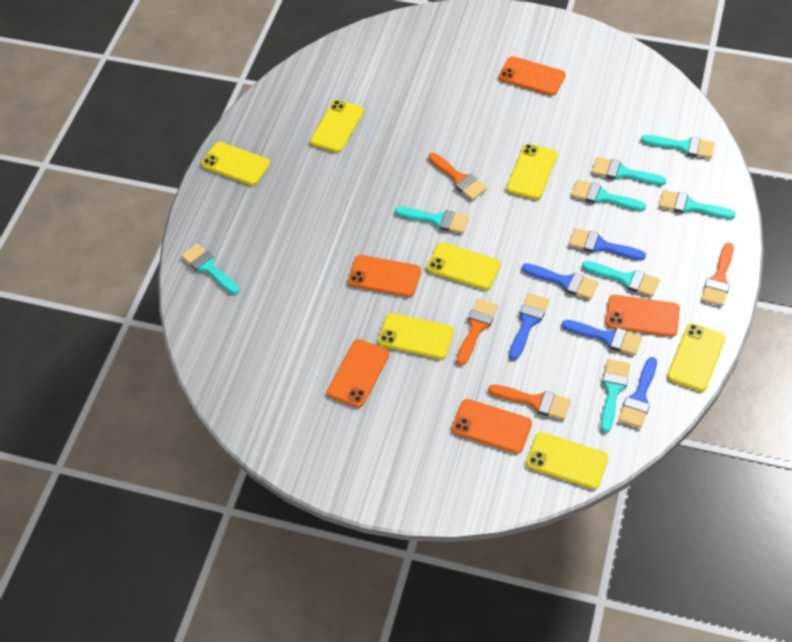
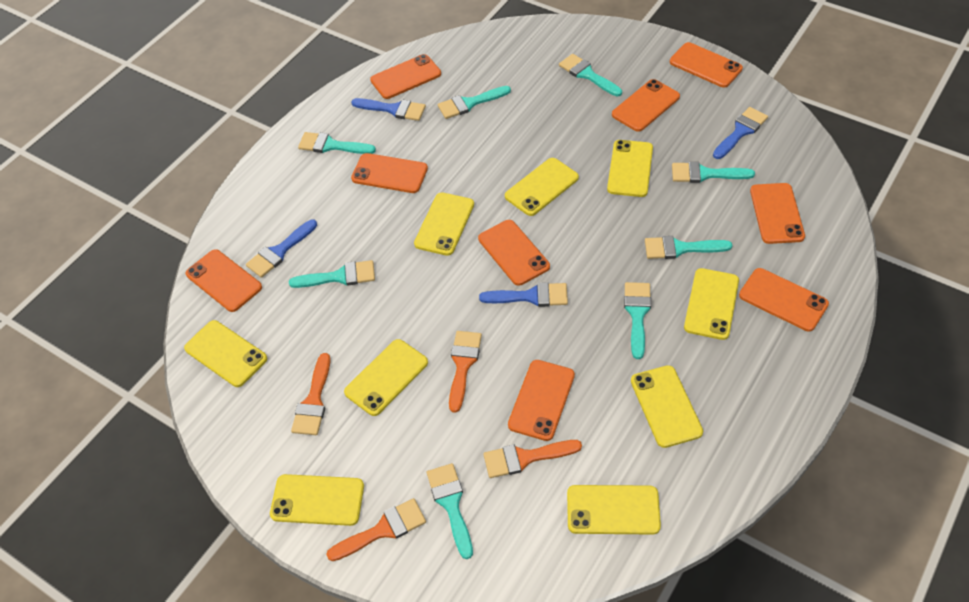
blue brush: [509,293,549,360] [522,263,598,299] [562,320,642,355] [569,228,646,260] [619,357,657,428] = 5 -> [246,219,317,278] [351,98,426,121] [479,282,568,307] [713,107,768,159] = 4
orange phone: [327,339,389,408] [348,255,421,297] [451,399,532,454] [499,56,566,96] [605,295,680,337] = 5 -> [186,249,262,312] [351,153,428,193] [370,54,441,99] [478,220,550,286] [508,360,575,441] [612,79,680,132] [670,42,743,88] [739,268,829,331] [750,183,805,244] = 9
yellow phone: [201,142,270,186] [310,100,364,153] [378,313,454,359] [427,242,501,290] [506,144,557,199] [526,432,608,489] [667,323,726,392] = 7 -> [184,320,267,387] [270,474,364,526] [344,339,428,416] [414,192,474,256] [505,158,579,216] [567,485,661,535] [607,140,653,197] [631,365,703,448] [684,268,739,340] = 9

